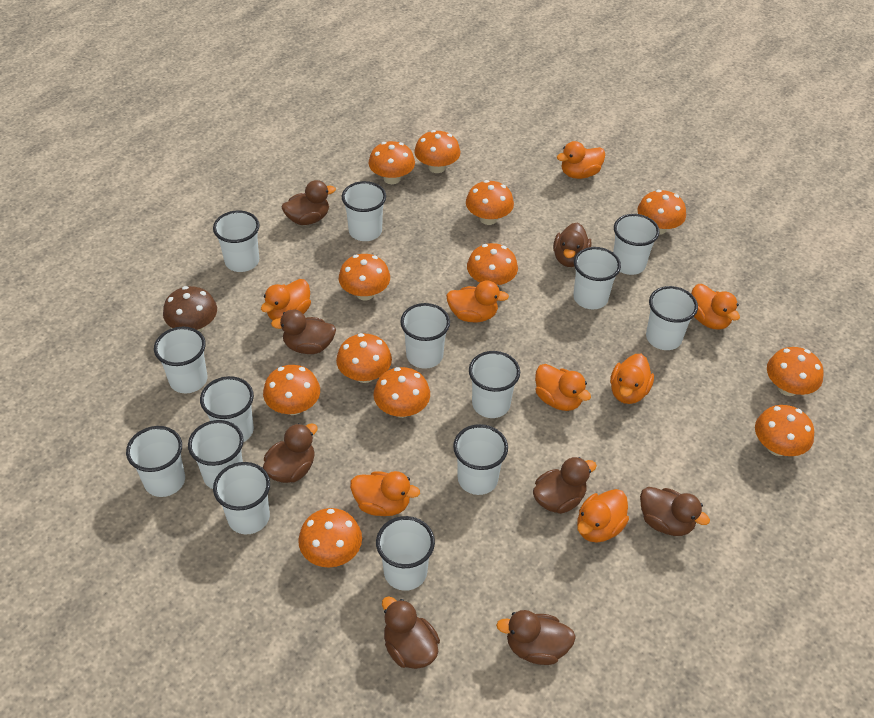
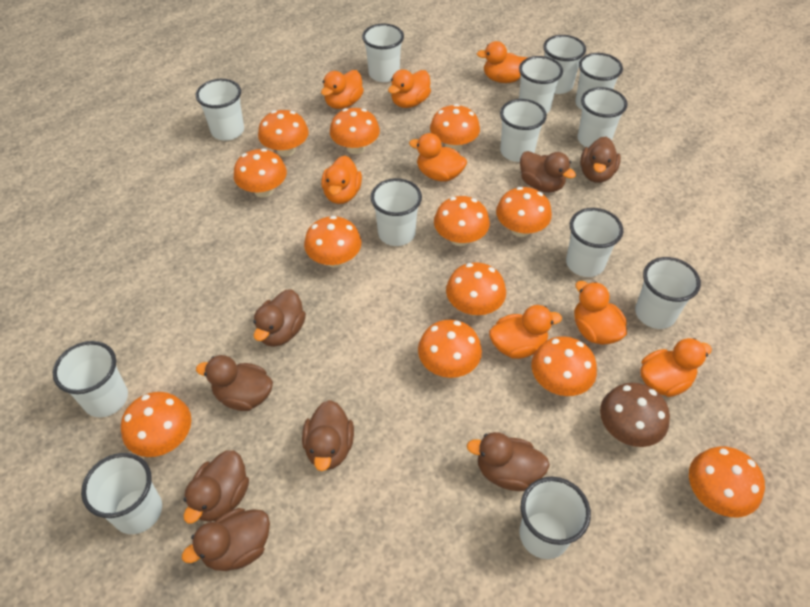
white cup: [126,426,185,497] [154,327,207,393] [188,420,244,489] [200,376,254,442] [213,211,260,272] [213,462,270,534] [342,181,386,241] [376,516,435,591] [400,303,450,369] [453,424,508,495] [469,351,520,418] [573,247,621,310] [613,214,660,275] [646,286,698,350] = 14 -> [53,341,128,417] [81,453,162,534] [196,79,244,141] [362,24,404,82] [371,178,422,246] [500,99,547,162] [519,56,563,114] [520,477,591,559] [543,35,586,94] [566,208,623,277] [575,53,623,110] [577,87,627,148] [635,257,701,329] = 13

